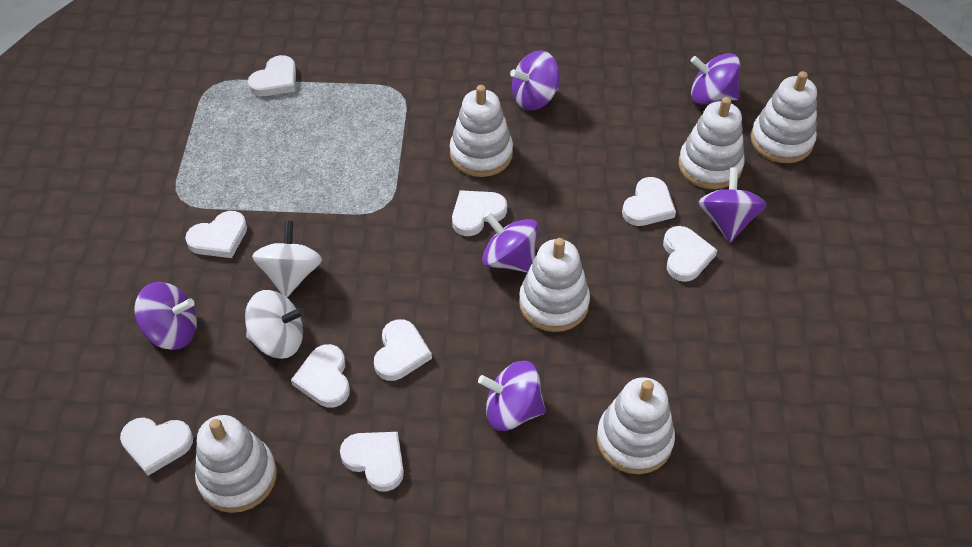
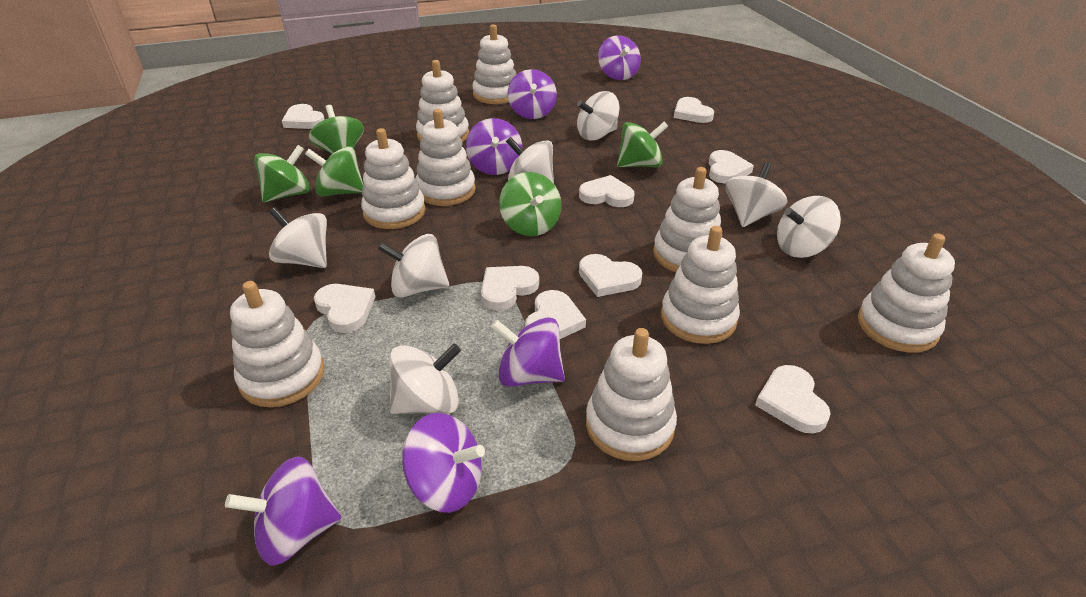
green spinning top: none = 0 -> [254,145,310,202] [305,146,364,197] [309,105,364,154] [499,172,562,236] [617,122,668,167] = 5
white spinning top: [245,290,305,359] [252,220,322,297] = 2 -> [269,207,327,268] [378,234,449,298] [389,344,461,414] [506,137,554,184] [577,91,619,141] [725,162,787,227] [777,196,841,258] = 7
white stacking toy: [195,415,277,513] [450,85,513,177] [519,238,590,332] [597,377,675,474] [679,97,745,189] [751,71,817,163] = 6 -> [230,281,324,407] [361,128,425,229] [415,109,476,206] [416,60,469,142] [472,24,517,104] [586,328,677,461] [653,167,722,272] [661,226,740,344] [858,233,955,353] = 9

